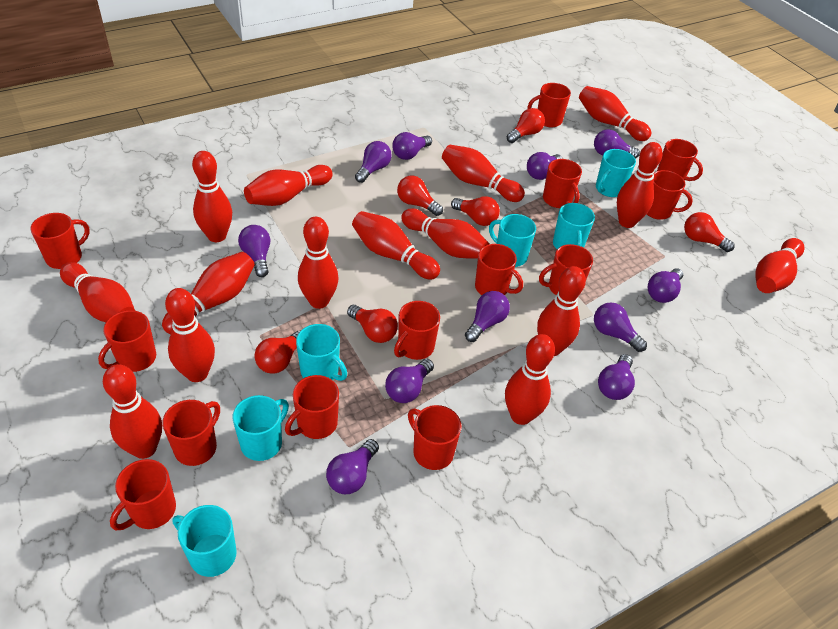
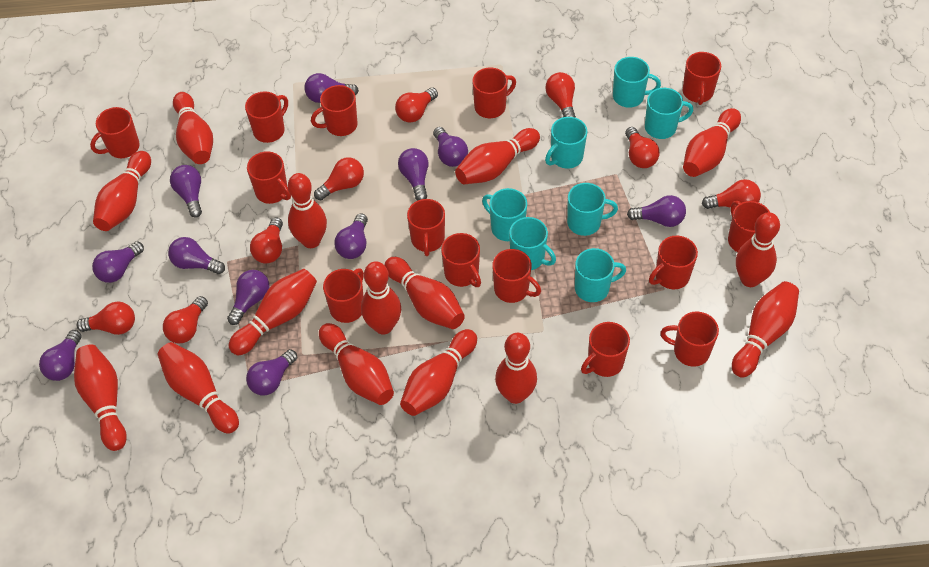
red light bulb: [254,331,300,374] [347,305,398,343] [397,176,443,216] [451,196,500,226] [507,108,545,143] [684,212,735,252] = 6 -> [76,302,135,335] [163,296,208,344] [250,217,283,264] [314,157,364,200] [395,88,438,122] [546,72,576,118] [625,127,660,168] [702,179,761,209] = 8
red mug: [30,213,90,269] [98,310,156,372] [110,459,176,530] [162,400,220,466] [285,375,339,439] [394,301,440,360] [408,405,461,470] [475,244,523,295] [527,83,571,127] [539,244,593,295] [543,159,582,208] [647,170,693,220] [657,139,703,181] = 13 -> [90,107,140,158] [245,92,288,143] [247,151,291,204] [311,85,358,136] [323,268,364,323] [407,199,445,256] [441,233,481,287] [472,68,516,118] [492,249,541,303] [581,322,630,377] [649,236,698,289] [660,311,719,367] [683,52,721,105] [728,201,770,252] = 14
turquoise mug: [173,505,237,577] [232,395,289,461] [296,324,347,381] [489,214,536,267] [553,203,595,249] [596,149,636,197] = 6 -> [482,188,527,241] [509,217,556,270] [545,117,587,168] [567,183,618,236] [575,248,626,302] [613,57,661,108] [645,88,693,139] = 7

